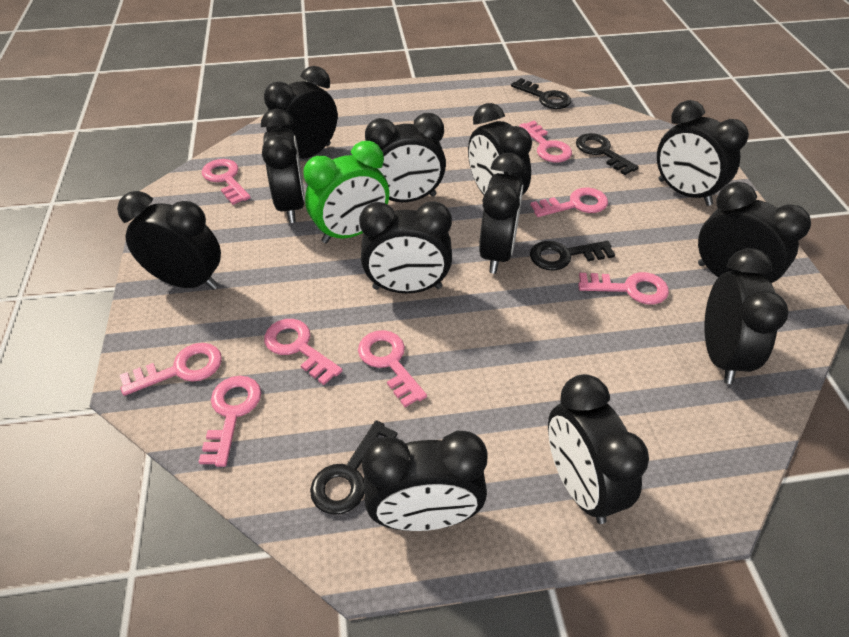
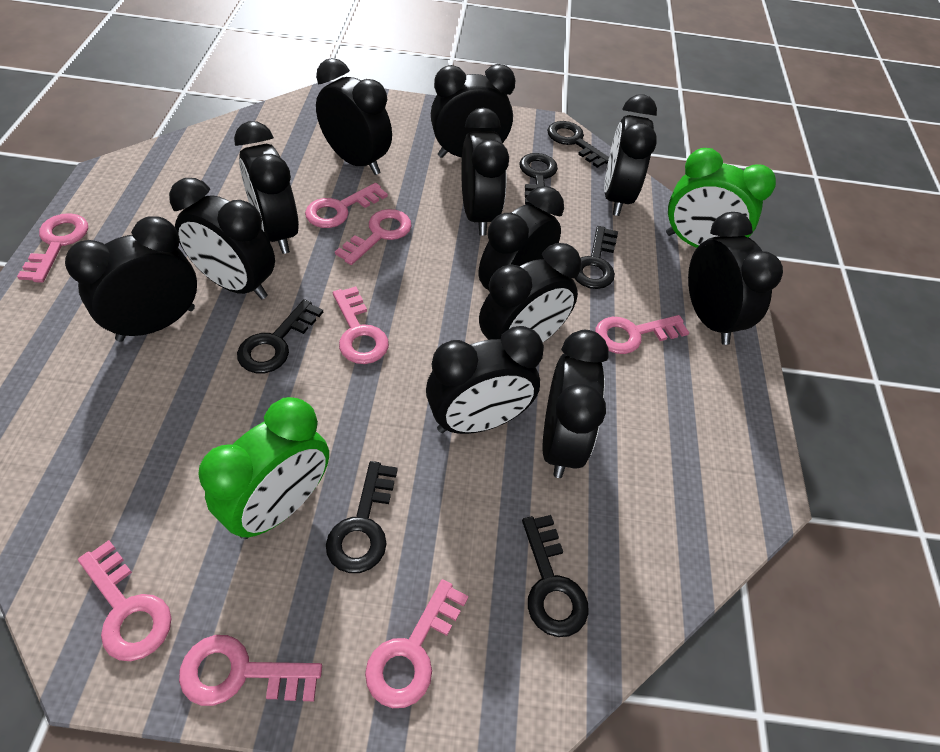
black key: [310,420,397,515] [511,78,571,109] [530,241,615,271] [576,133,639,175] = 4 -> [237,299,323,373] [326,461,398,573] [519,153,558,205] [522,515,589,637] [547,121,609,168] [574,226,618,289] = 6
green clock: [303,141,389,244] = 1 -> [198,397,329,539] [666,148,776,248] = 2

